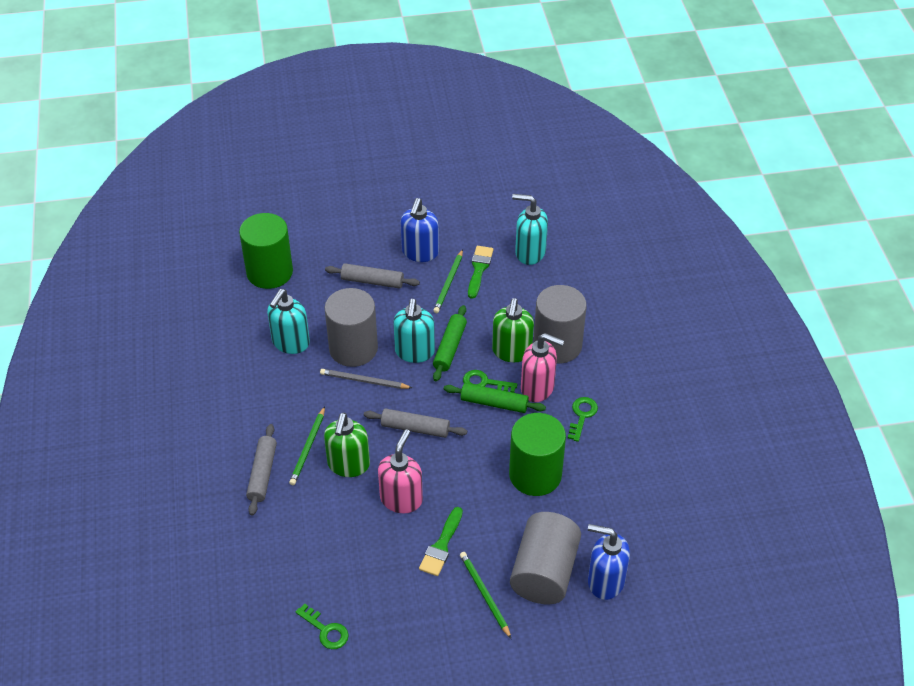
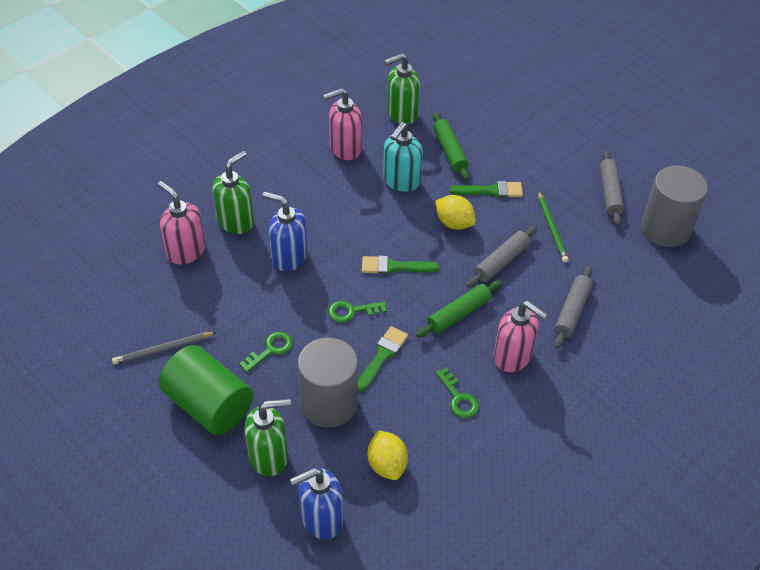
green brush: [419,507,463,576] [468,246,493,299] = 2 -> [358,326,408,392] [362,256,439,274] [449,181,523,198] = 3
green cylinder: [239,213,293,289] [509,413,566,496] = 2 -> [159,345,253,435] = 1
green pencil: [289,406,325,485] [433,249,463,313] [460,552,511,639] = 3 -> [538,191,569,263] = 1
green soap dispenser: [324,413,370,477] [492,298,534,362] = 2 -> [212,151,254,234] [244,399,291,477] [384,53,420,125] = 3
grey cylinder: [324,288,378,367] [510,512,581,604] [533,285,587,363] = 3 -> [298,337,358,428] [641,165,708,247] = 2
pink soap dispenser: [378,429,423,513] [521,333,564,402] = 2 -> [158,181,205,265] [323,88,362,160] [494,301,548,372] = 3
turquoise soap dispenser: [267,289,310,354] [393,299,435,363] [512,194,548,265] = 3 -> [383,122,423,192] = 1
yellow lemon: none = 0 -> [368,430,408,480] [436,195,476,230] = 2

